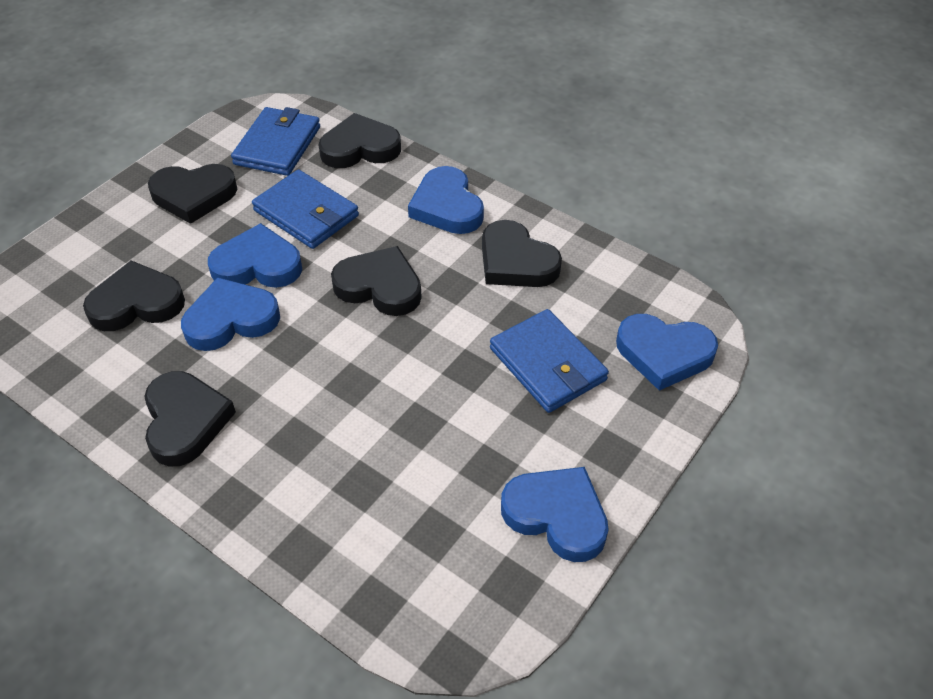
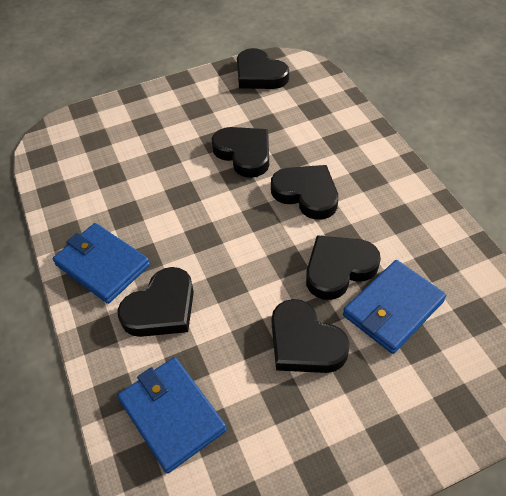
blue heart: [181,277,280,351] [208,223,302,288] [408,166,484,234] [501,467,609,562] [616,314,718,391] = 5 -> none = 0

